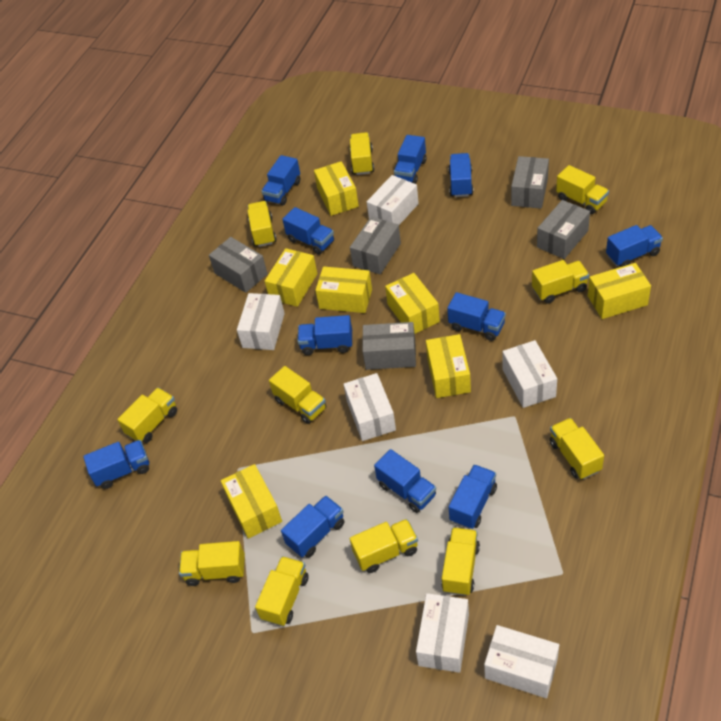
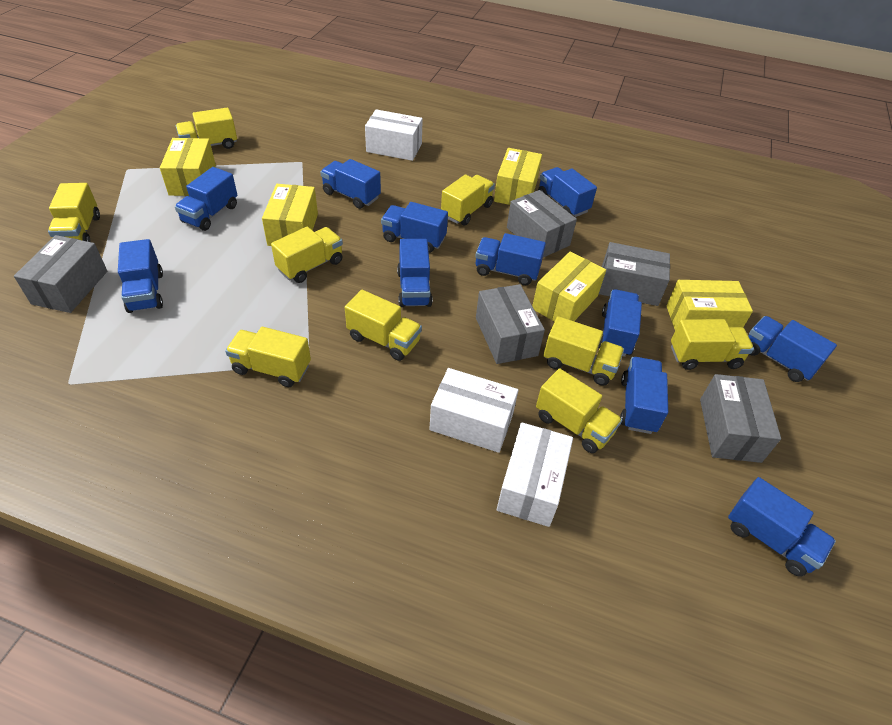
white box: [237,293,285,350] [343,373,396,441] [367,175,419,225] [416,593,469,673] [484,625,559,698] [502,340,557,408] = 6 -> [365,109,423,161] [429,368,519,453] [497,422,573,527] = 3
yellow box: [221,464,282,539] [265,248,317,307] [314,161,359,216] [315,266,372,313] [385,273,440,334] [426,334,471,398] [588,263,651,319] = 7 -> [160,138,216,196] [262,184,318,246] [494,148,542,205] [532,251,606,322] [666,280,753,330] = 5
yellow truck: [117,388,177,443] [179,541,245,586] [247,201,277,247] [255,556,308,626] [269,366,327,424] [350,132,374,175] [350,519,418,573] [441,527,480,596] [532,260,589,303] [549,418,604,480] [556,165,609,214] = 11 -> [48,183,100,242] [176,108,237,149] [225,327,311,387] [271,227,343,283] [345,290,422,361] [441,175,495,226] [536,369,622,453] [543,316,624,386] [671,319,754,370] = 9

